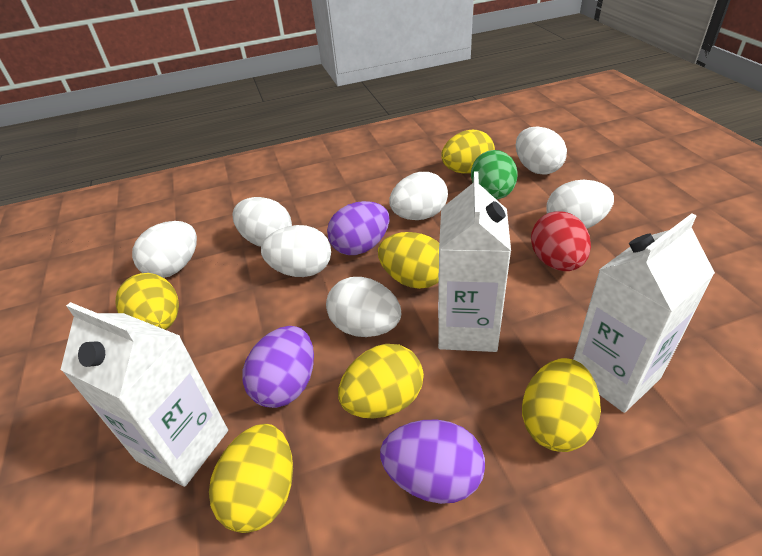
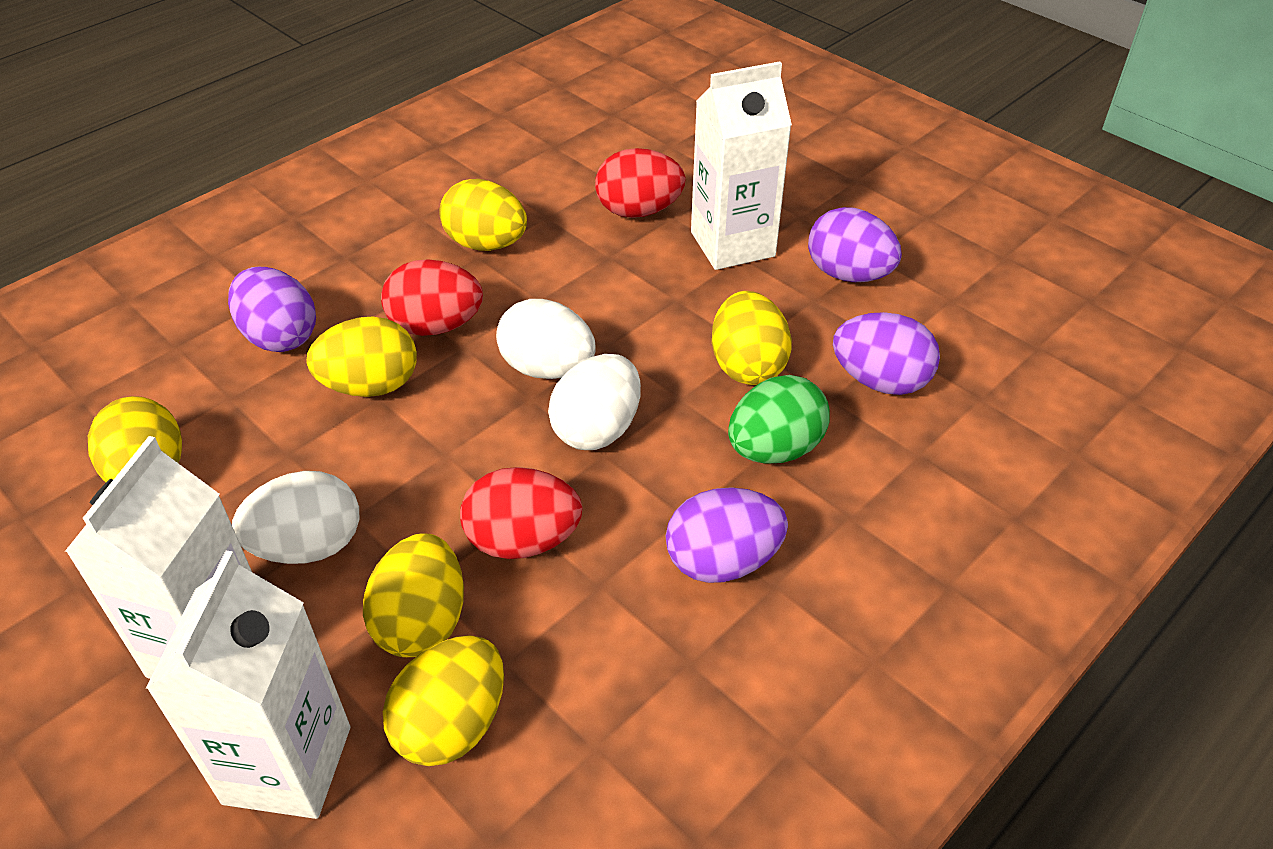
purple egg: [242,326,314,408] [327,201,389,255] [380,420,485,504] = 3 -> [228,267,316,352] [666,487,788,583] [808,207,902,282] [833,312,940,395] = 4
red egg: [531,212,591,271] = 1 -> [381,259,483,336] [460,467,582,559] [595,148,686,218] = 3
white egg: [132,221,197,278] [233,197,292,247] [261,225,331,277] [326,277,401,337] [389,172,448,220] [516,126,567,175] [546,180,614,228] = 7 -> [232,471,359,564] [496,299,596,379] [548,354,641,450] = 3

